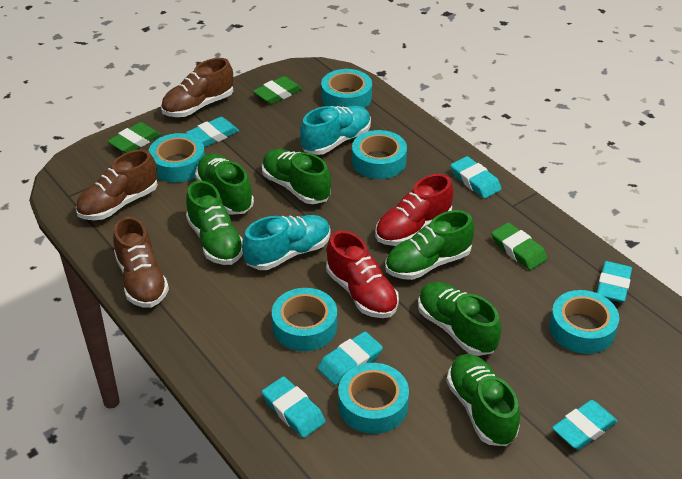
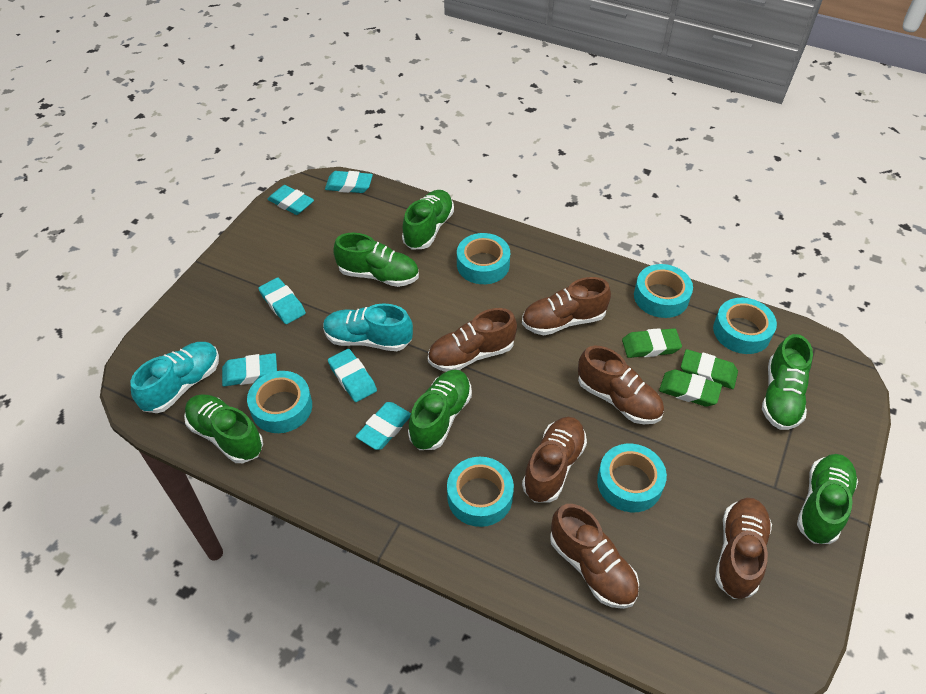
brown shoe: [76,149,158,220] [113,216,169,308] [161,58,233,117] = 3 -> [428,308,517,372] [522,277,611,335] [522,417,587,503] [550,504,639,609] [578,346,664,424] [715,498,772,599] = 6
red shoe: [326,230,399,318] [375,174,454,246] = 2 -> none = 0

